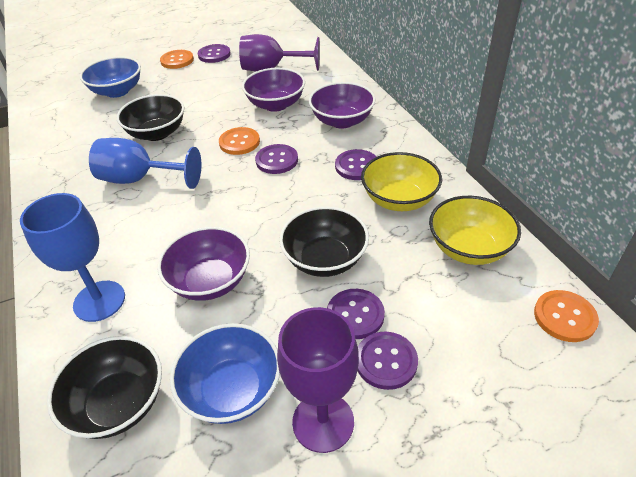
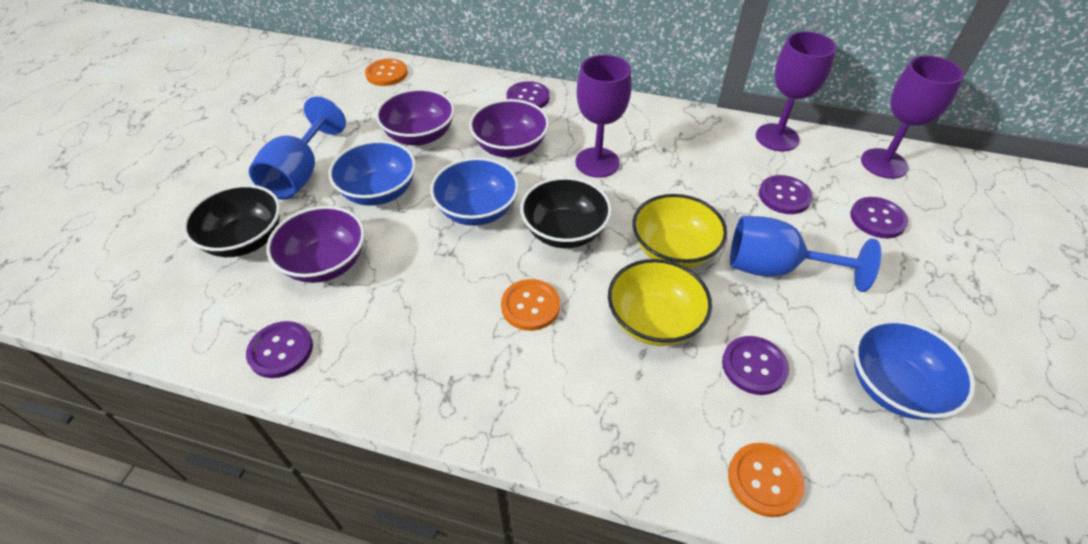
black bowl: [47,336,162,439] [117,94,184,141] [279,206,369,277] = 3 -> [183,184,280,257] [520,177,612,248] = 2
blue bowl: [80,56,141,98] [170,323,280,424] = 2 -> [329,140,416,206] [430,157,519,226] [854,319,975,420] = 3
purple goblet: [239,34,320,72] [277,307,359,453] = 2 -> [576,54,631,178] [756,31,837,151] [861,55,964,179] = 3

